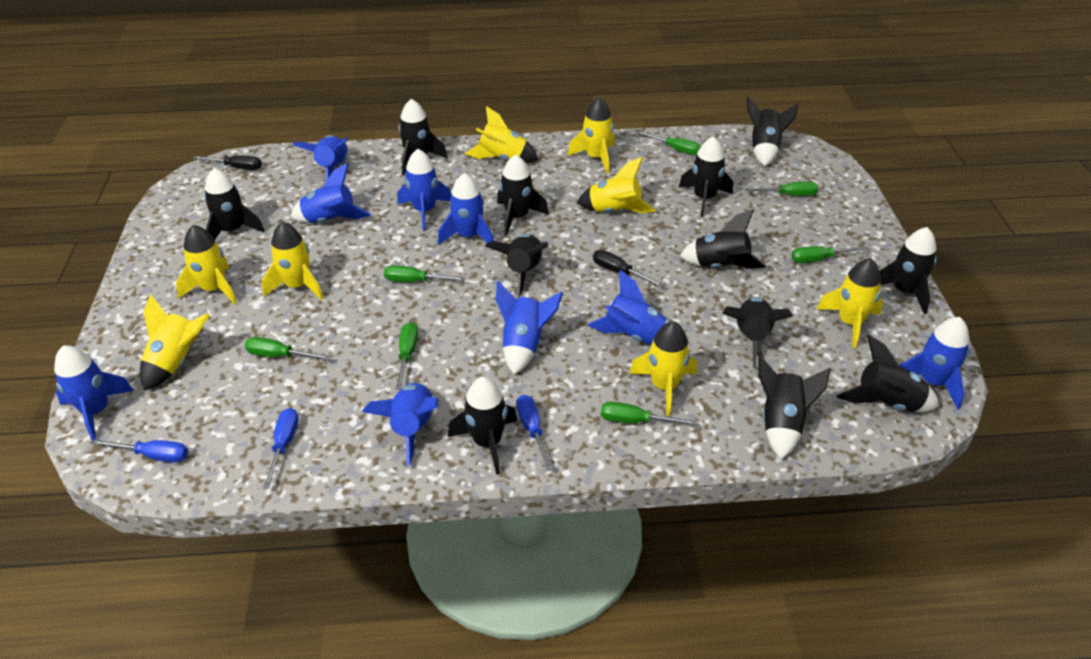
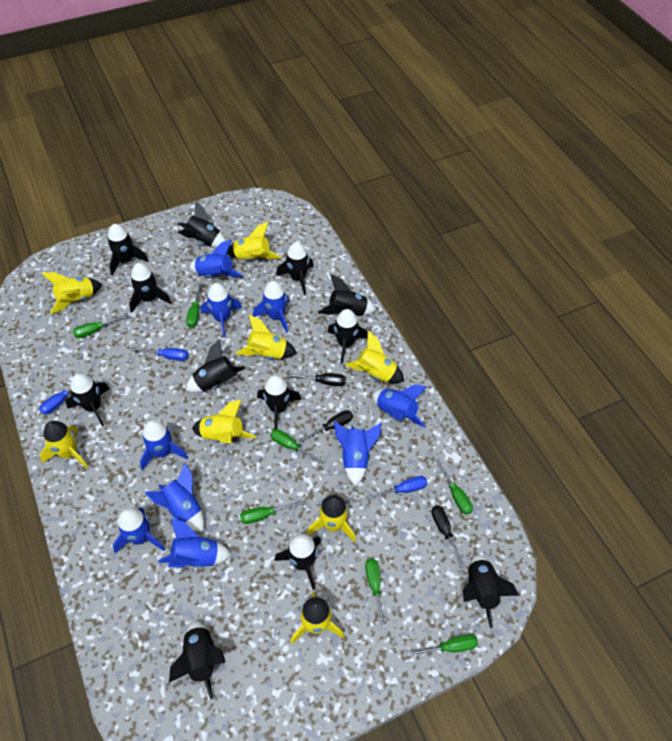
black screwdriver: [193,155,262,170] [593,250,664,287] = 2 -> [288,373,346,386] [298,410,353,443] [432,505,465,568] = 3

